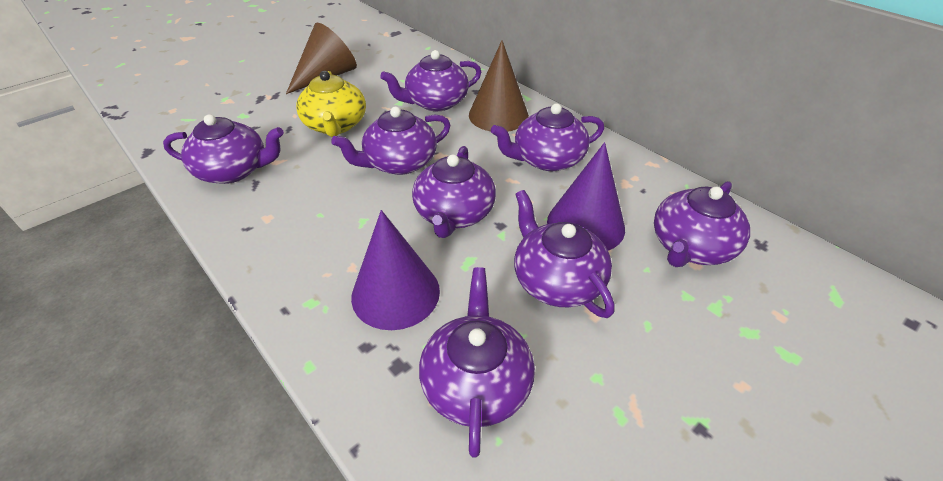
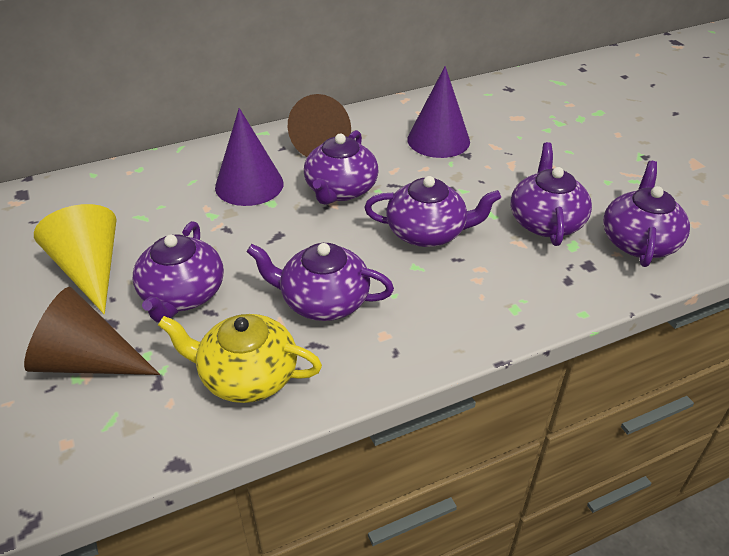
purple teapot: [163,114,284,184] [331,107,451,175] [380,50,481,111] [412,146,496,238] [419,267,535,458] [491,103,604,171] [514,190,614,318] [654,181,750,267] = 8 -> [133,221,224,323] [247,243,394,321] [304,130,378,205] [364,176,501,247] [511,142,592,246] [603,161,690,267] = 6
yellow cone: none = 0 -> [34,204,117,314] = 1

